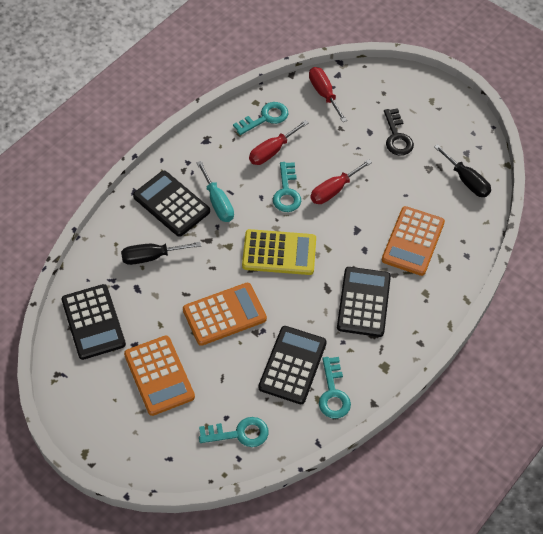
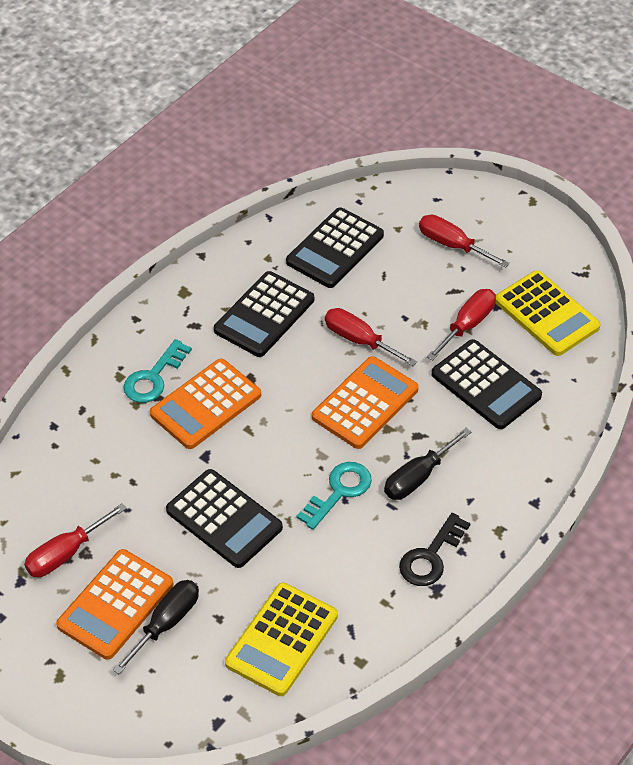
red screwdriver: [249,120,308,165] [309,67,347,122] [310,159,372,204] = 3 -> [24,503,127,577] [325,308,417,366] [419,215,510,268] [427,289,496,361] = 4
turquoise key: [199,417,268,447] [233,102,289,135] [273,162,301,212] [319,357,351,419] = 4 -> [123,339,192,403] [297,462,372,530] = 2
turquoise screwdriver: [196,161,234,222] = 1 -> none = 0
yellow calculator: [242,229,316,275] = 1 -> [225,582,338,696] [495,270,601,356] = 2

